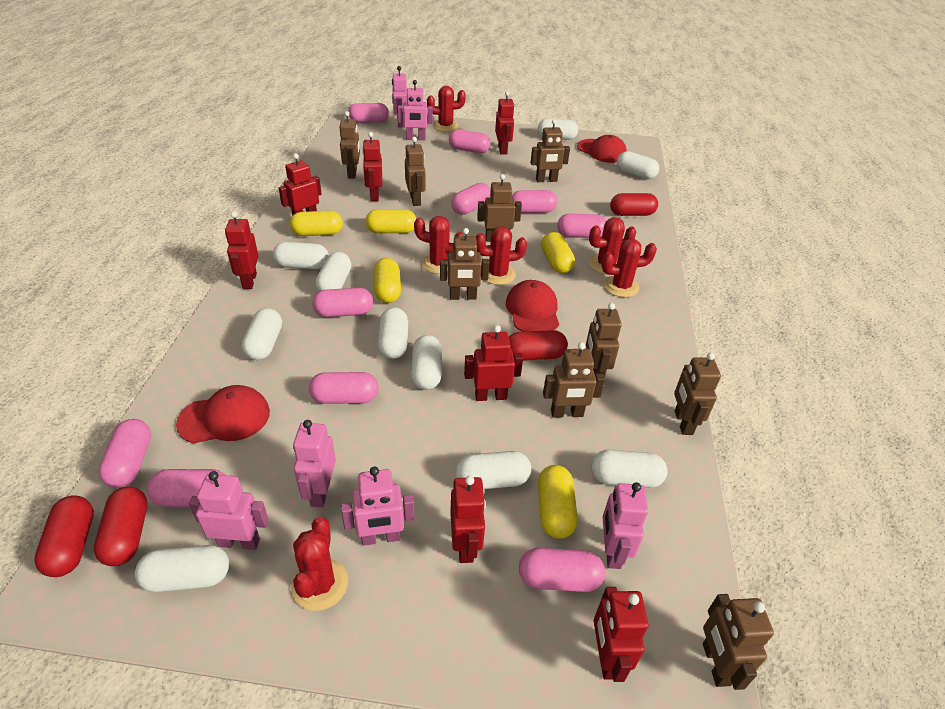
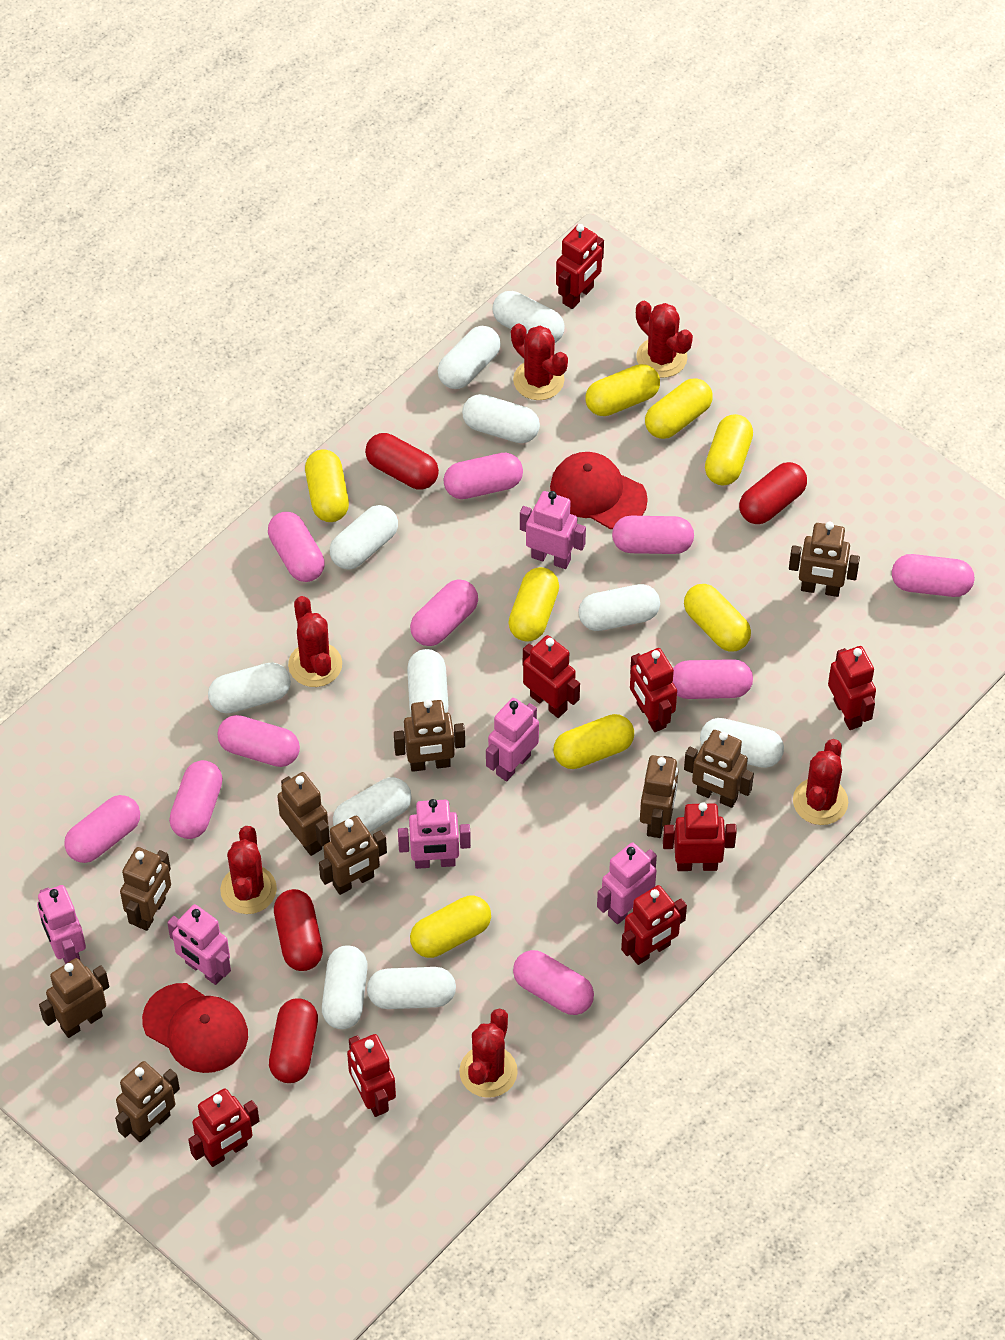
red cap: [176,385,270,444] [506,280,559,332] [577,135,627,163] = 3 -> [142,983,248,1073] [550,452,648,529] = 2
red robot: [225,211,259,289] [279,153,322,216] [362,132,382,201] [450,476,486,563] [464,325,523,401] [495,91,515,155] [594,587,649,682] = 7 -> [188,1088,259,1167] [347,1034,396,1117] [523,635,580,718] [556,224,604,309] [621,885,687,965] [630,648,677,732] [663,802,737,871] [828,646,876,730] = 8
white capsule: [135,545,229,592] [242,308,282,360] [273,242,329,269] [315,252,351,291] [378,307,408,359] [411,335,442,390] [456,451,531,489] [538,119,578,140] [591,450,667,488] [617,151,659,179] = 10 -> [208,662,291,713] [322,946,368,1029] [330,505,398,569] [333,777,412,832] [367,967,456,1009] [407,649,448,713] [438,326,501,389] [462,394,540,443] [493,291,565,343] [578,584,660,631] [700,718,784,768] = 11
yellow capsule: [290,211,343,236] [365,209,416,233] [374,258,401,303] [538,465,578,539] [541,232,575,273] = 5 -> [305,449,349,522] [410,896,491,958] [508,567,559,642] [553,714,634,769] [585,364,660,416] [645,378,713,439] [684,584,751,652] [705,414,753,485] = 8

